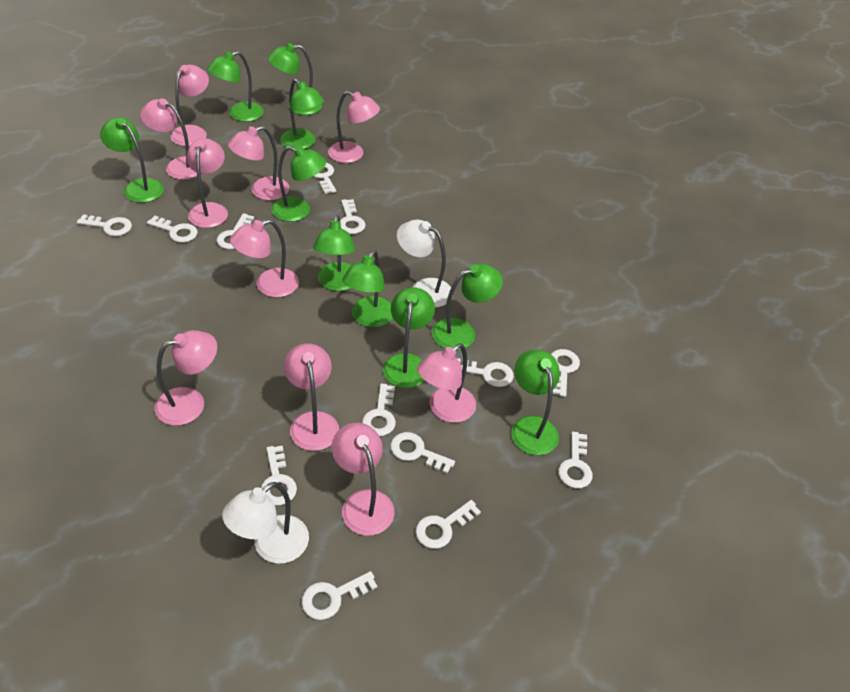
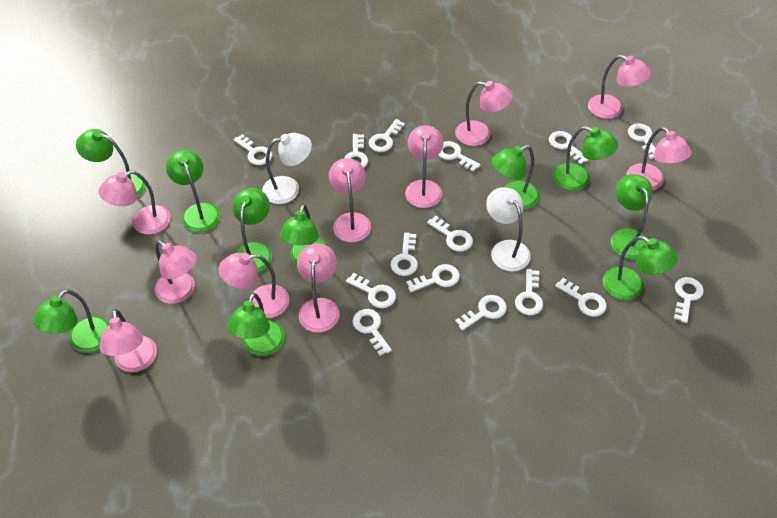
white key: [77,214,132,236] [147,216,198,243] [217,213,254,249] [261,445,297,506] [301,571,377,620] [313,163,336,194] [340,199,366,234] [362,384,396,436] [390,432,455,474] [415,500,481,549] [457,358,514,387] [551,349,580,397] [558,432,593,488] = 13 -> [233,134,272,165] [344,134,368,168] [346,273,396,308] [352,309,392,356] [369,119,405,152] [391,232,418,276] [407,264,460,292] [427,216,473,252] [439,141,481,172] [455,295,507,331] [515,269,543,315] [549,131,589,165] [555,278,607,317] [628,123,656,159] [674,277,704,323] = 15

